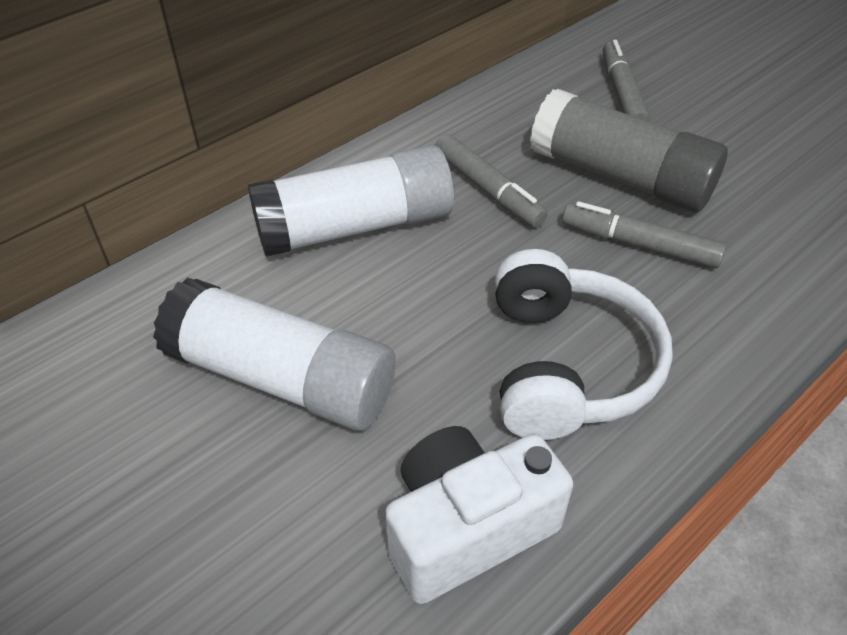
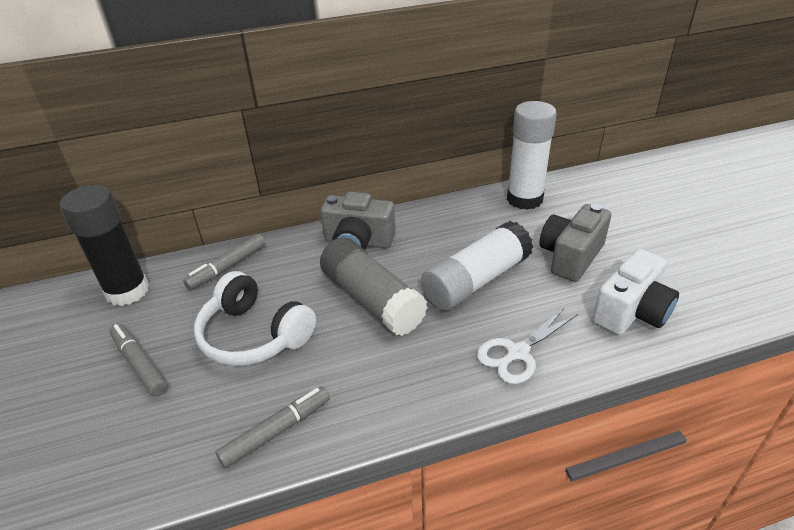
black glue stick: none = 0 -> [60,185,149,306] = 1
grey camera: none = 0 -> [320,192,396,250] [539,204,611,282] = 2
white scissors: none = 0 -> [477,307,578,384] = 1

